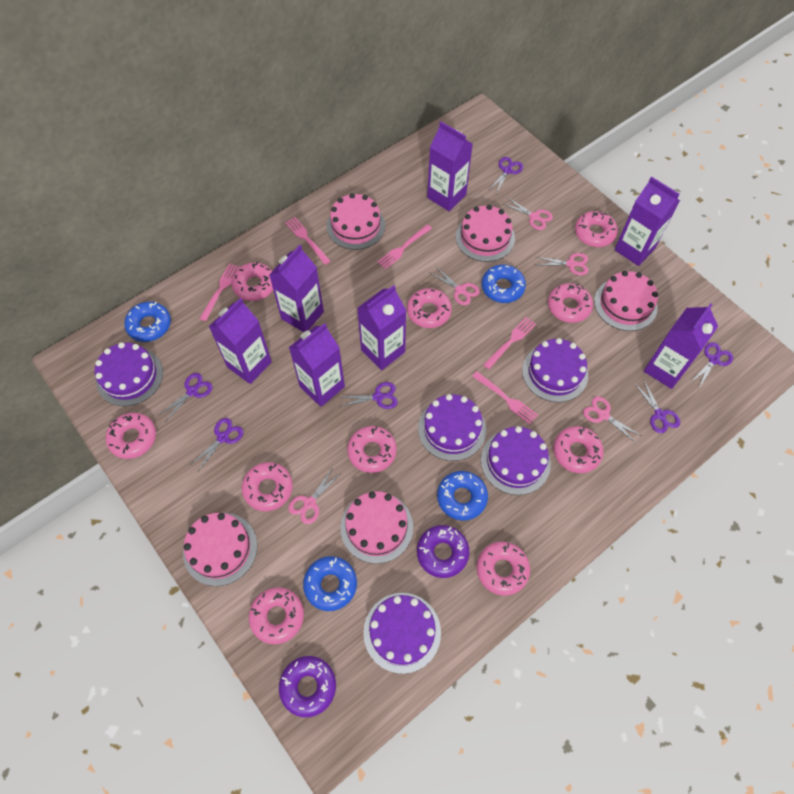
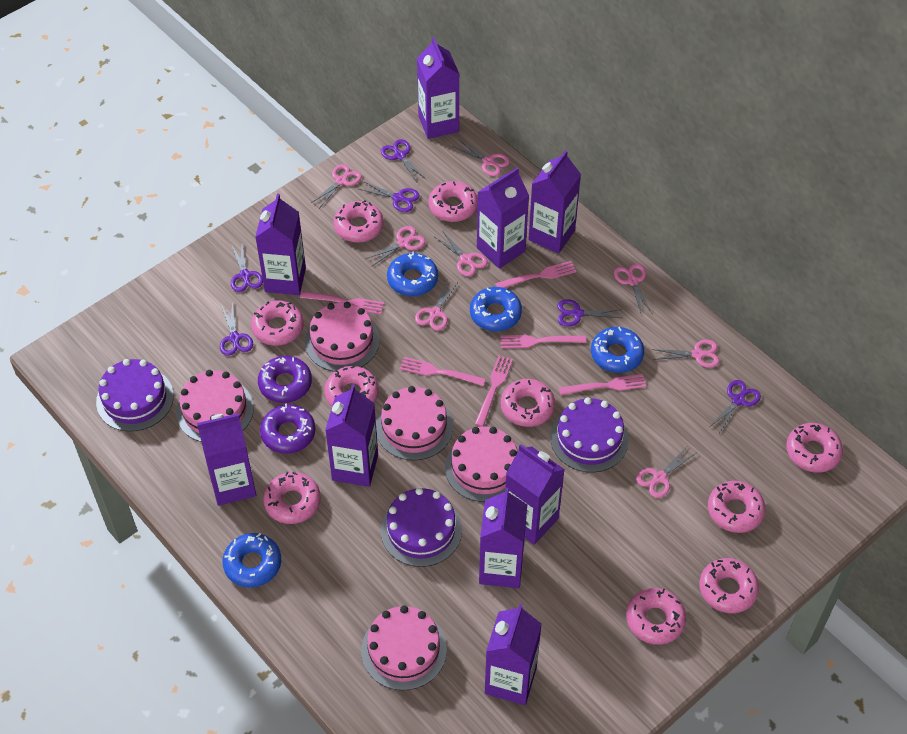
pink fork: [199,263,240,321] [285,217,330,265] [377,225,432,269] [472,371,538,424] [483,317,536,369] = 5 -> [300,291,384,315] [400,357,486,386] [475,355,513,427] [495,261,576,288] [500,335,586,348] [559,374,646,395] = 6
pink scissors: [288,467,341,524] [429,266,480,305] [502,197,553,230] [536,253,588,275] [583,397,642,443] = 5 -> [311,164,362,207] [365,226,425,266] [415,279,458,331] [435,232,488,276] [452,140,510,176] [614,264,652,316] [636,448,696,498] [652,340,720,368] = 8
purple cake: [95,342,163,406] [363,593,441,674] [418,394,486,461] [481,426,551,495] [522,338,588,402] = 5 -> [96,359,174,432] [381,488,462,567] [550,397,629,473] = 3
purple carton: [209,298,272,384] [269,245,324,332] [289,323,345,407] [357,285,407,370] [427,122,473,211] [614,177,680,266] [644,303,718,389] = 7 -> [197,413,256,506] [255,194,306,295] [325,384,378,487] [417,37,460,139] [477,167,529,269] [479,488,527,588] [485,604,542,705] [505,444,565,545] [528,150,581,253] = 9

